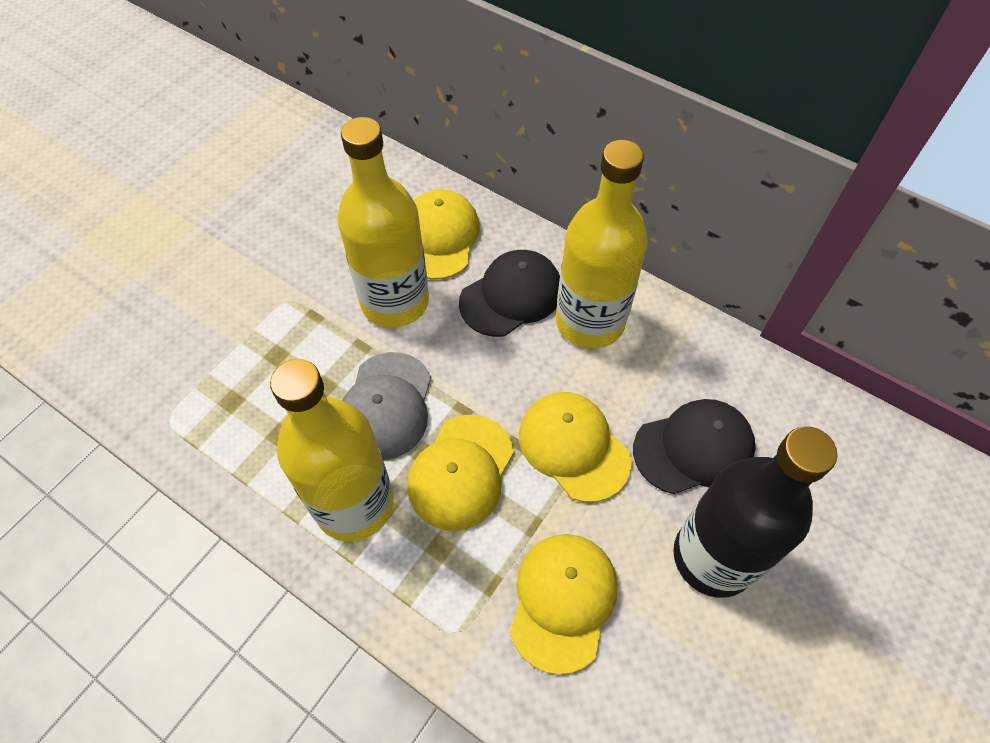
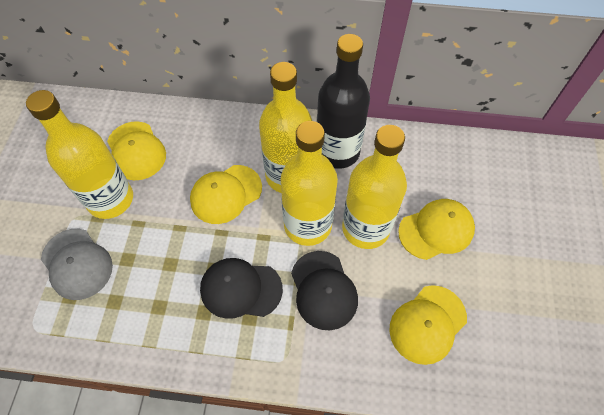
yellow bottle: [270,359,393,541] [338,117,429,328] [556,140,648,349] = 3 -> [26,90,133,219] [259,62,312,193] [281,121,338,246] [342,125,407,249] = 4

